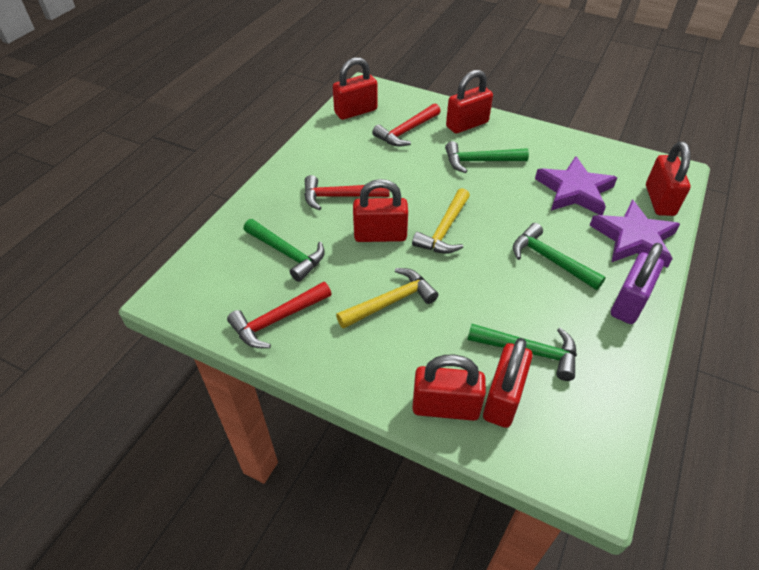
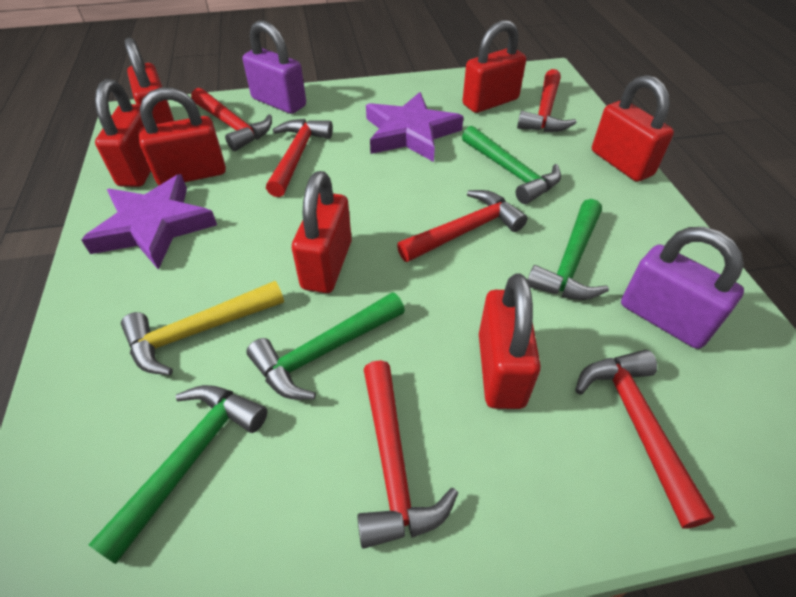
purple padlock: [611,243,664,324] = 1 -> [243,20,306,114] [621,227,744,349] = 2
red hammer: [227,282,332,348] [304,175,390,210] [372,103,441,146] = 3 -> [191,88,272,151] [266,119,333,197] [357,360,458,549] [397,190,527,262] [517,69,577,132] [575,350,715,529] = 6
red padlock: [333,57,377,120] [353,179,408,242] [412,355,486,421] [446,70,493,134] [483,338,533,428] [646,141,691,216] = 6 -> [95,79,151,187] [125,37,174,124] [139,88,226,185] [292,171,352,293] [462,20,526,113] [479,274,541,409] [592,75,674,182] = 7
yellow hammer: [336,268,438,329] [412,188,470,254] = 2 -> [121,281,284,375] = 1

